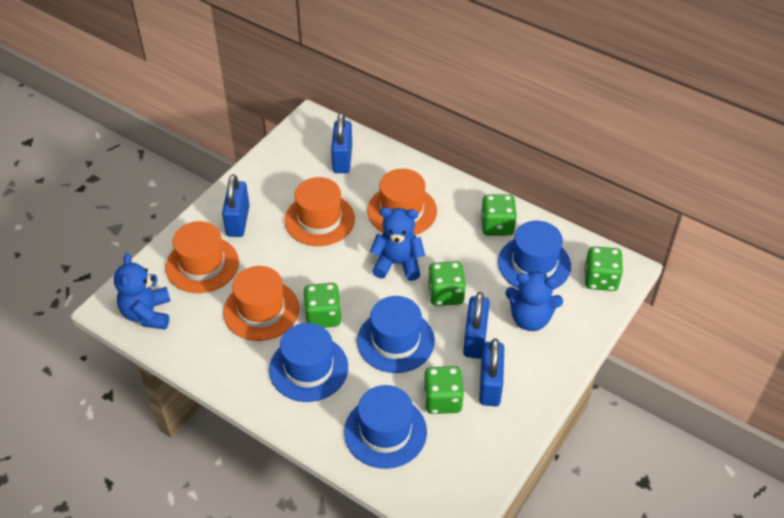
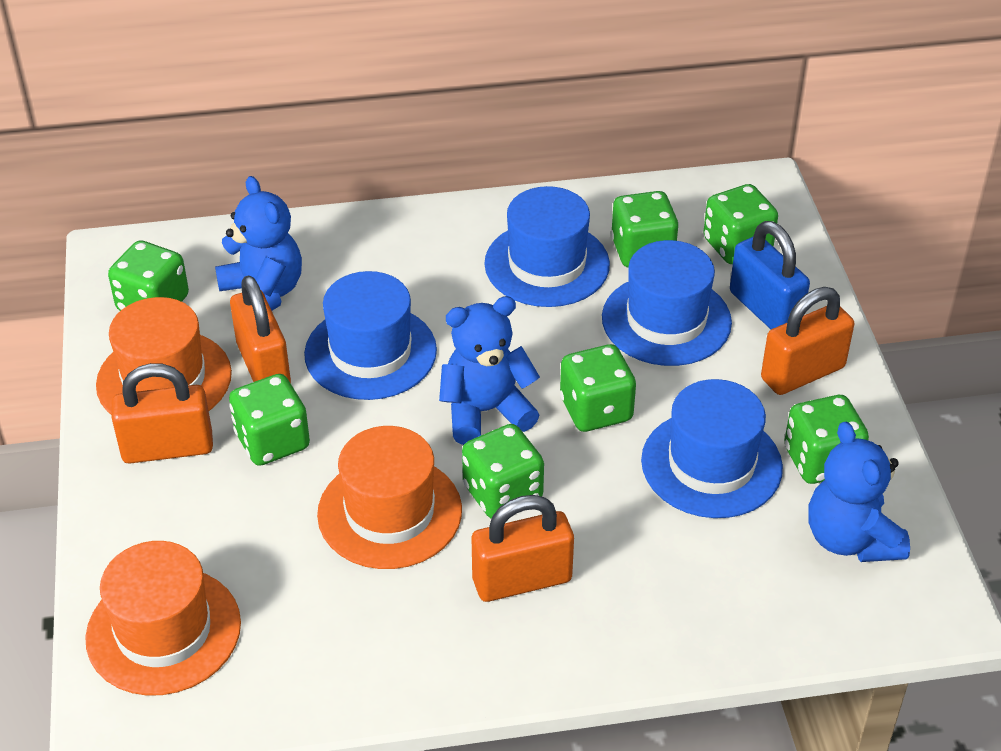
blue padlock: [222,174,250,237] [331,113,352,173] [463,292,490,359] [479,338,504,406] = 4 -> [730,221,810,329] = 1
green dice: [303,283,341,328] [423,366,464,414] [428,261,466,306] [481,194,517,236] [585,246,623,291] = 5 -> [108,240,189,311] [229,374,310,466] [462,424,544,519] [560,344,636,432] [611,191,679,267] [703,184,778,264] [784,395,869,484] = 7
orange hat: [165,221,239,293] [223,266,299,341] [284,177,355,246] [367,169,437,235] = 4 -> [85,541,241,696] [96,297,232,415] [317,426,462,569] = 3
orange padlock: none = 0 -> [111,363,213,464] [230,275,291,383] [472,495,574,602] [761,287,854,395] = 4

